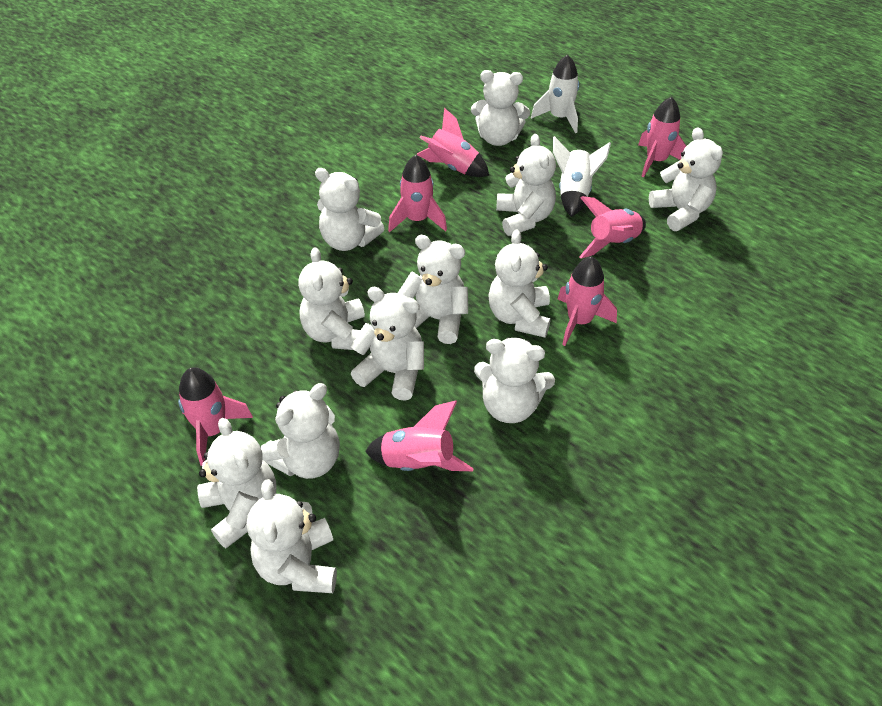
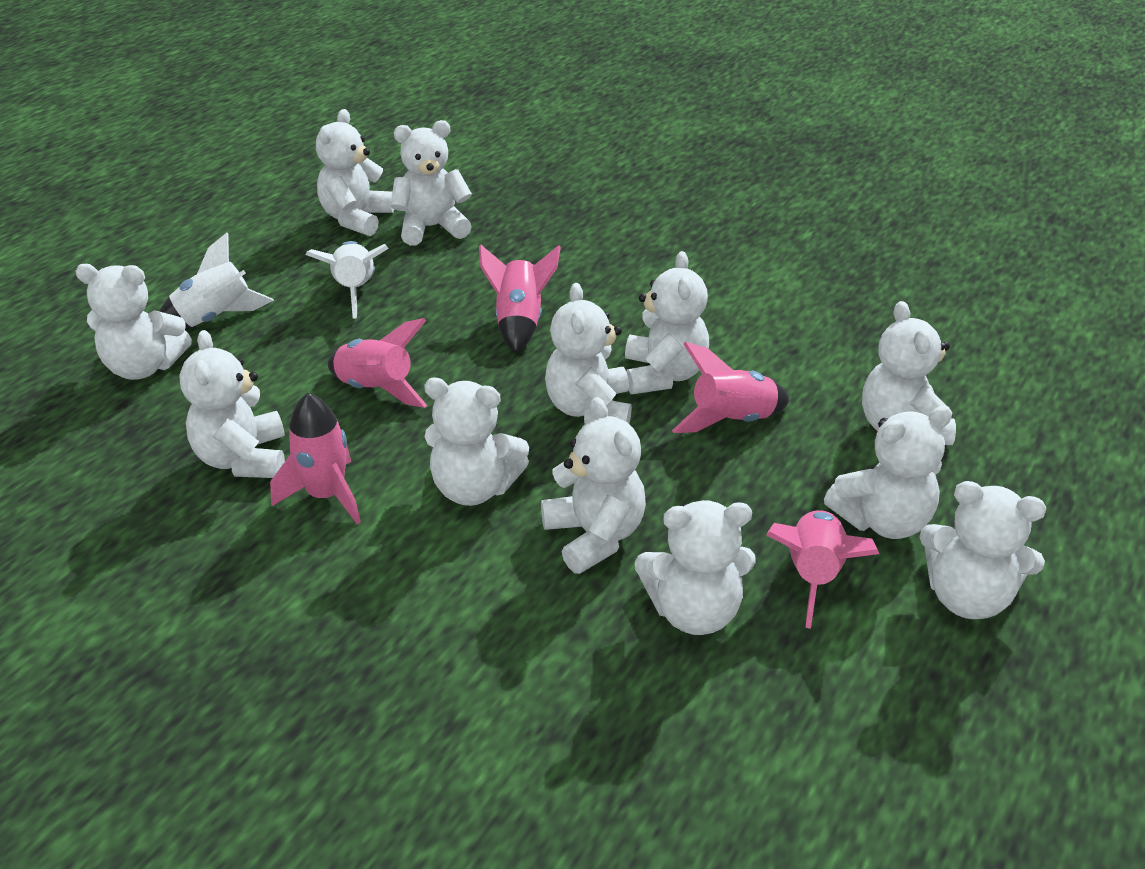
pink rocket: [178,367,253,466] [365,401,474,471] [388,155,447,232] [416,108,489,177] [558,256,617,346] [579,196,646,258] [638,97,686,177] = 7 -> [270,393,361,524] [328,318,427,408] [479,244,561,353] [672,342,790,433] [766,510,879,629] = 5

